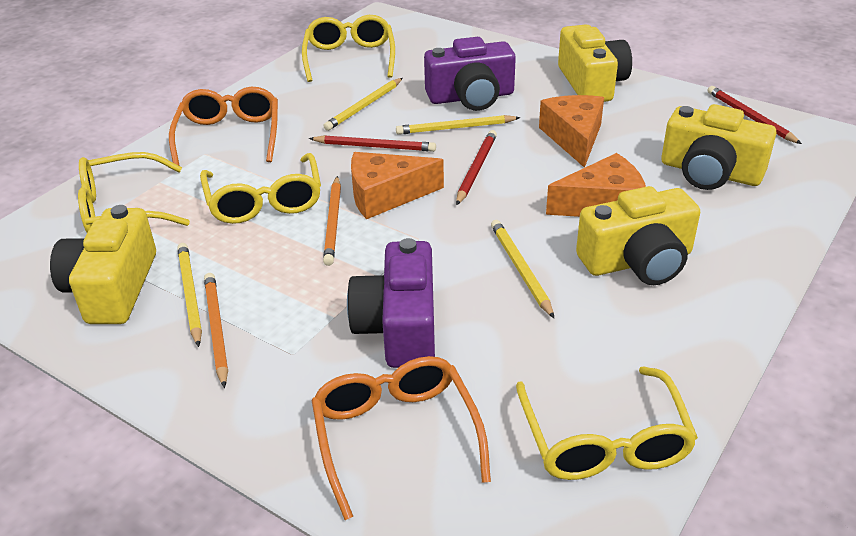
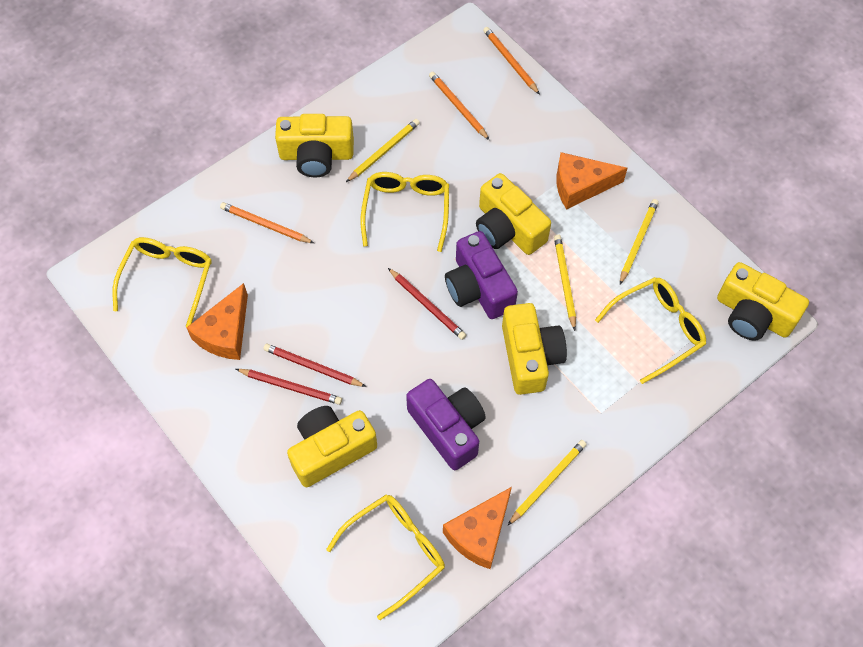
orange glasses: [169,87,278,166] [312,356,491,520] = 2 -> none = 0
orange pencil: [204,273,228,388] [323,176,341,266] = 2 -> [220,202,314,243] [429,72,489,140] [483,27,540,95] = 3
yellow camera: [50,205,156,324] [558,24,632,102] [576,186,701,285] [661,104,776,190] = 4 -> [275,114,354,178] [287,406,377,487] [476,173,551,255] [502,303,567,395] [717,262,809,340] = 5

